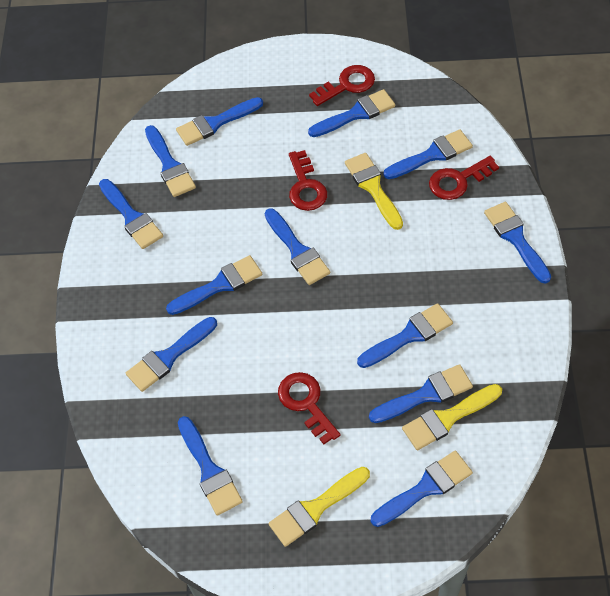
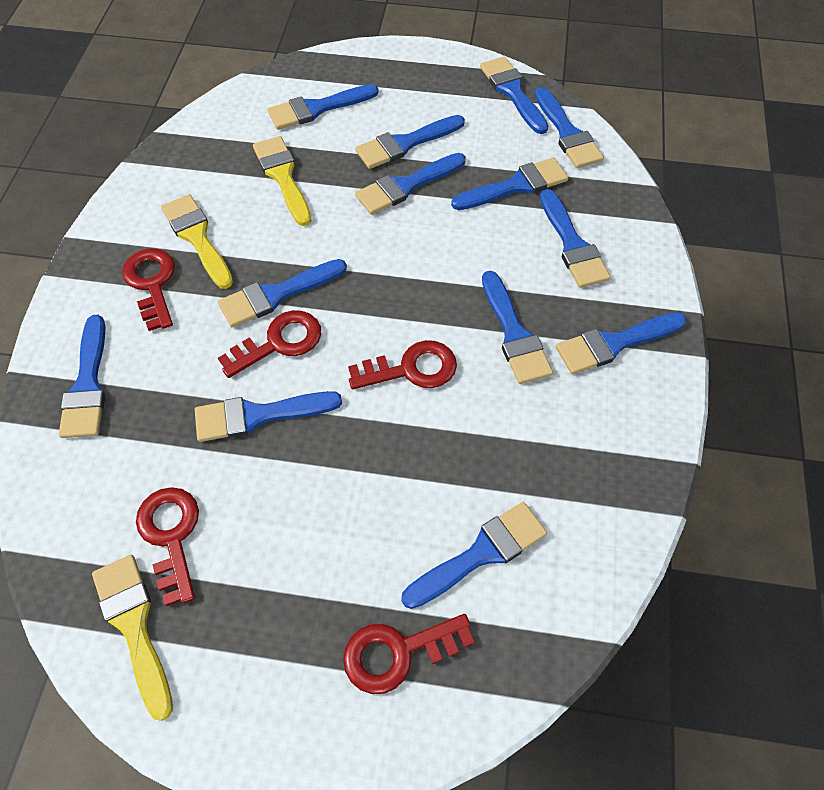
red key: [278,372,340,444] [289,150,327,211] [309,65,375,106] [429,156,499,200] = 4 -> [122,248,175,331] [136,487,199,606] [218,310,321,378] [343,614,474,694] [348,340,457,390] = 5

